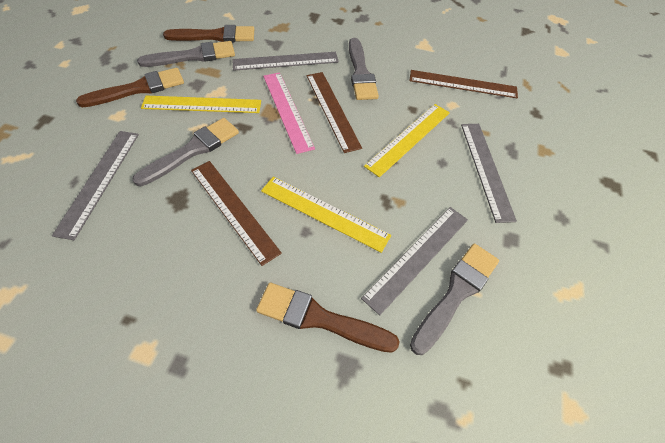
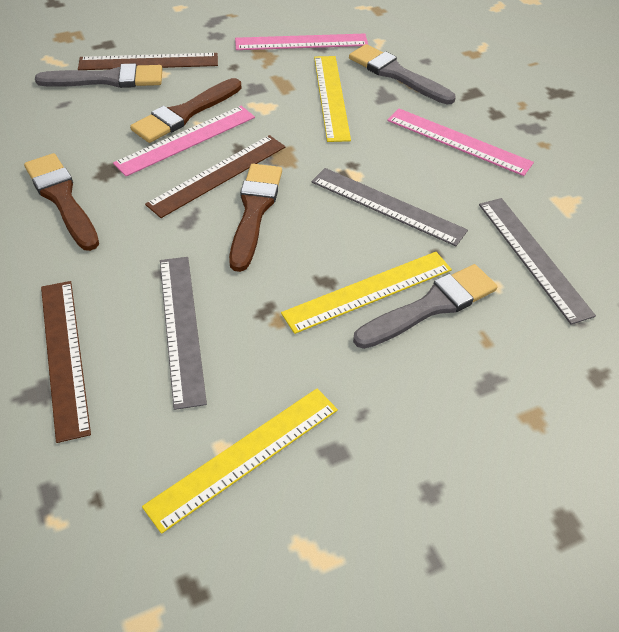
grey brush: [132,118,239,186] [137,41,235,67] [349,38,379,100] [410,243,499,355] = 4 -> [35,63,162,88] [349,44,456,104] [353,264,497,349] = 3
grey ruler: [52,131,139,240] [232,52,339,71] [361,207,468,315] [461,124,517,223] = 4 -> [160,257,207,410] [312,168,468,246] [479,198,596,325] = 3
pink ruler: [263,72,315,154] = 1 -> [113,106,255,176] [235,34,368,50] [387,109,534,176] = 3

